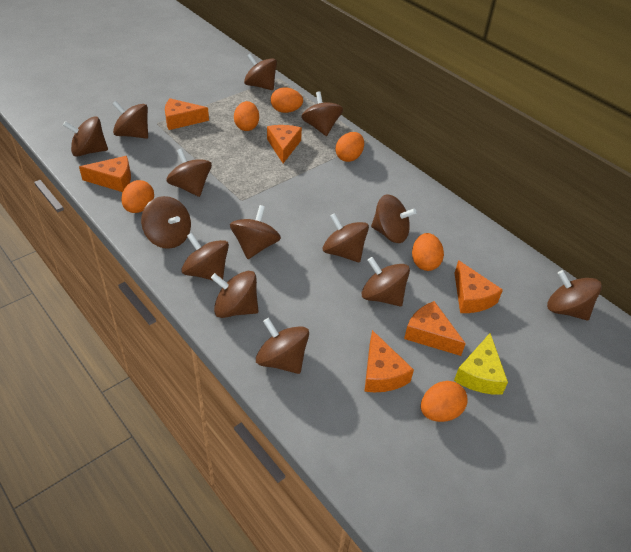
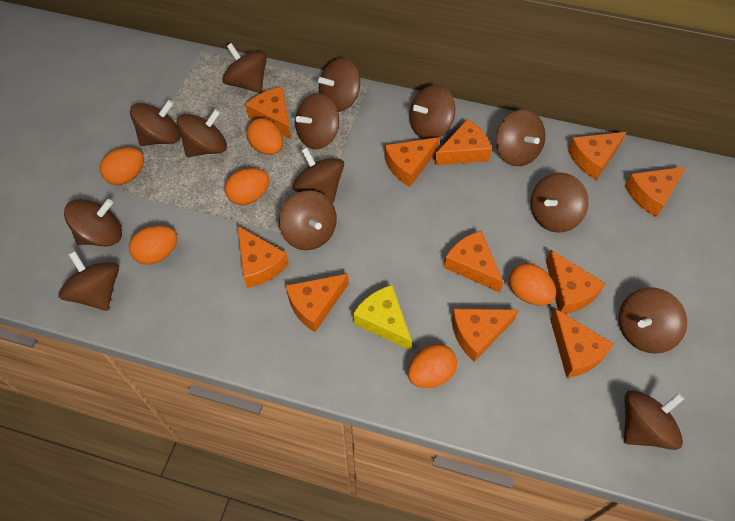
orange cheese: [79,156,131,192] [165,98,209,130] [267,125,302,163] [364,330,414,392] [404,301,466,356] [455,260,503,313] = 6 -> [237,226,289,288] [245,87,291,139] [286,274,349,332] [384,137,440,187] [434,119,492,165] [444,231,504,292] [451,309,519,362] [546,250,606,314] [550,309,614,378] [568,132,627,180] [625,167,686,217] = 11

